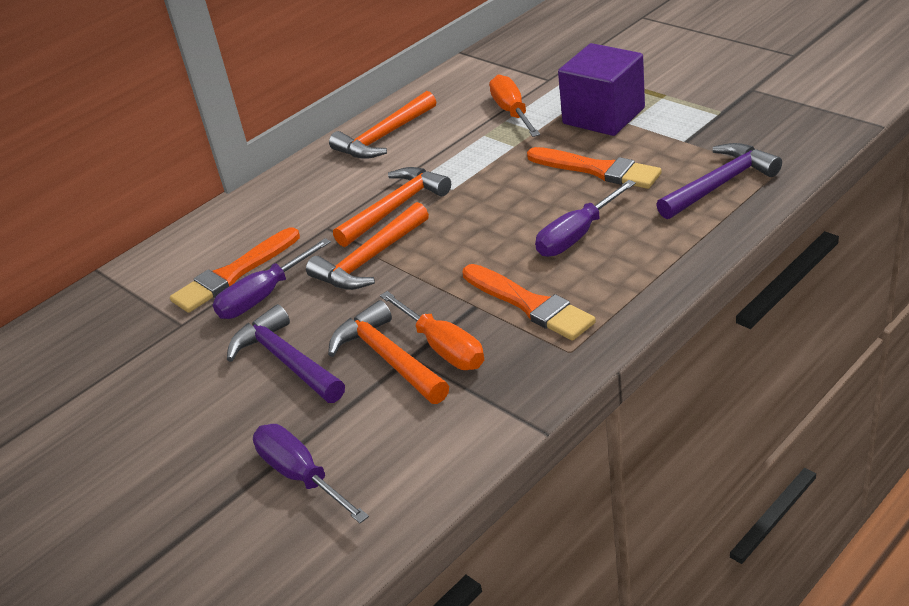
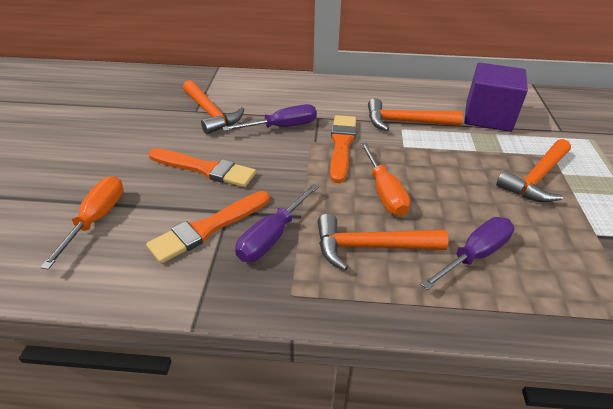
purple hammer: [227,304,345,403] [656,143,782,219] = 2 -> none = 0

